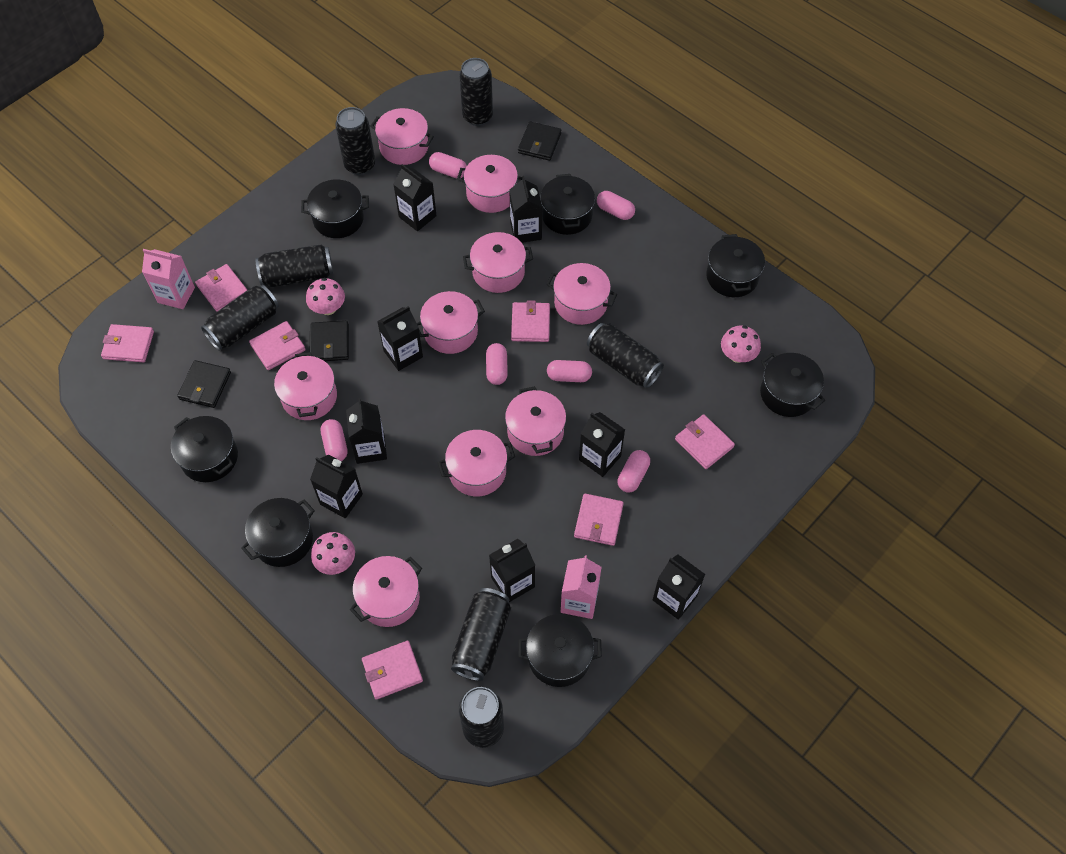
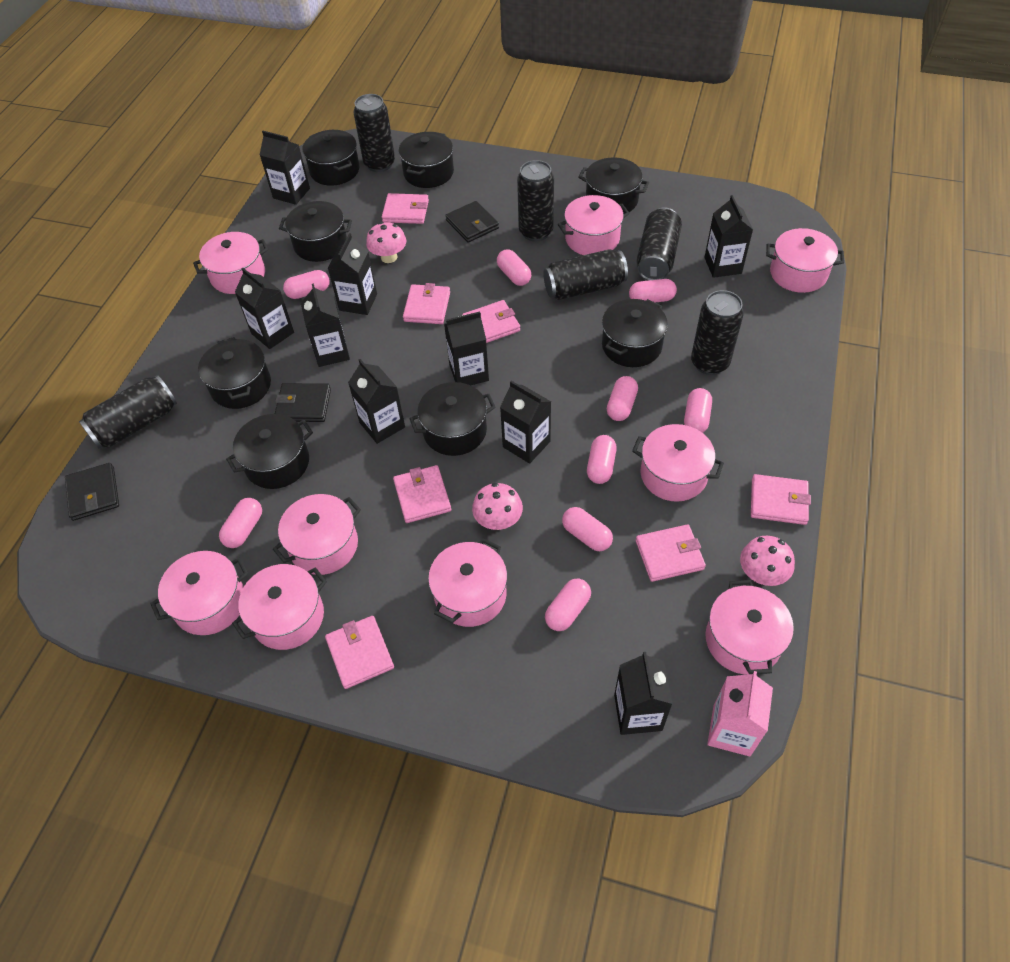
black can: [201,285,279,351] [255,244,333,287] [335,107,375,175] [451,588,511,681] [459,58,493,126] [459,687,504,748] [587,323,664,388] = 7 -> [79,375,177,449] [353,94,395,172] [517,160,554,241] [543,249,628,300] [636,207,682,281] [691,290,744,375] = 6
black carton: [310,455,363,518] [346,398,387,464] [377,306,423,371] [393,164,437,231] [489,539,535,602] [509,176,542,243] [579,412,625,477] [653,554,705,620] = 8 -> [235,268,294,349] [260,131,310,205] [301,283,350,367] [328,233,377,315] [348,359,405,444] [444,312,489,386] [500,381,551,464] [614,652,673,735] [704,195,753,278] = 9
black pot: [171,416,238,482] [241,498,315,567] [301,179,369,238] [518,614,602,687] [540,174,595,235] [706,234,765,297] [760,353,825,417] = 7 -> [198,337,271,409] [226,414,313,489] [279,201,352,262] [302,130,359,186] [399,132,454,188] [409,382,496,456] [578,158,649,214] [602,299,668,367] = 8
pink capsule: [321,419,348,461] [429,152,467,178] [486,343,508,385] [547,360,592,382] [597,191,635,220] [618,450,650,493] = 6 -> [219,498,262,548] [283,270,330,299] [497,249,531,286] [545,579,591,631] [562,507,613,551] [587,435,616,484] [607,376,638,421] [629,279,677,302] [684,388,712,433] = 9
pink carton: [142,249,195,309] [561,555,602,619] = 2 -> [707,671,773,756] = 1

